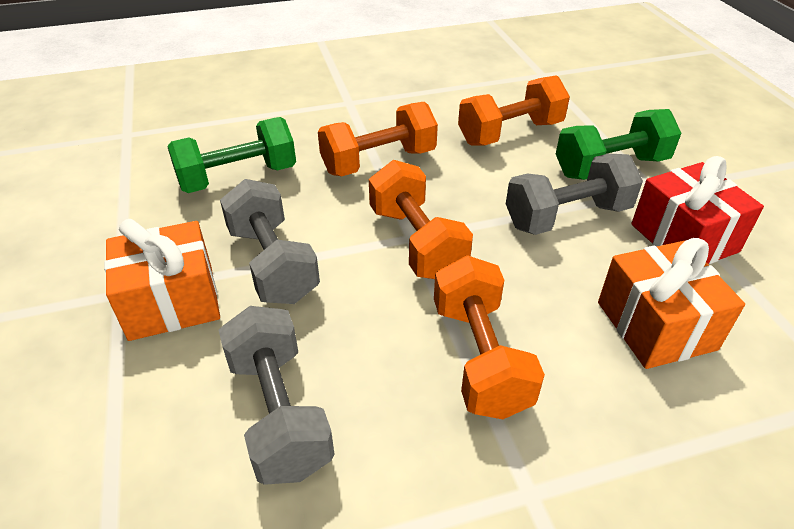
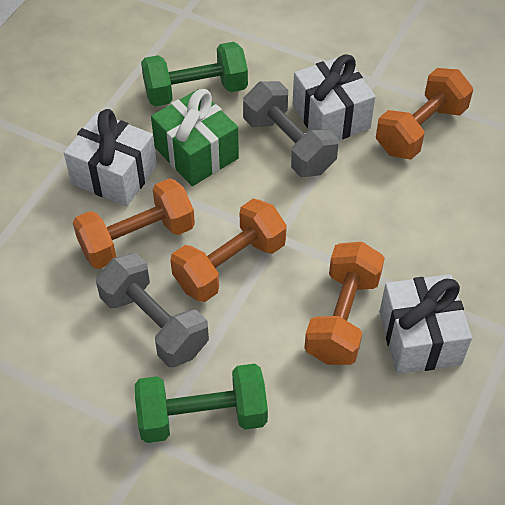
green gift: none = 0 -> [151,89,239,186] = 1
grey dumbbell: [219,306,334,485] [220,179,320,304] [506,153,643,235] = 3 -> [96,253,209,367] [243,81,339,177] = 2
orange gift: [104,219,220,341] [598,238,745,369] = 2 -> none = 0
red gift: [631,156,764,264] = 1 -> none = 0
white gift: none = 0 -> [64,109,157,207] [293,55,375,140] [380,274,472,374] = 3

